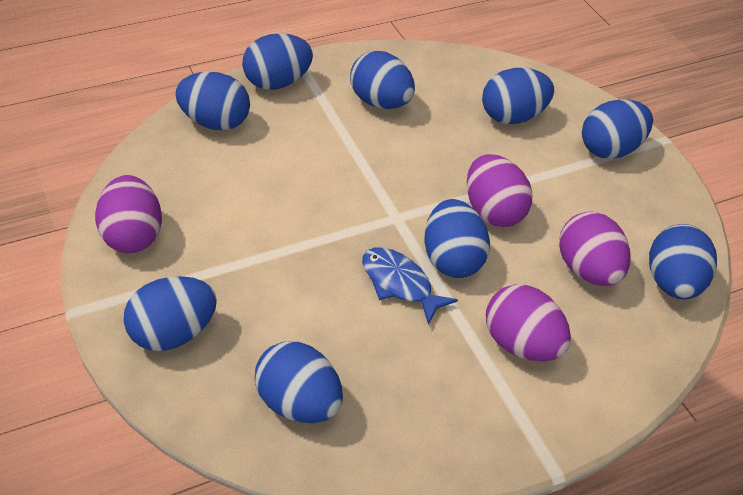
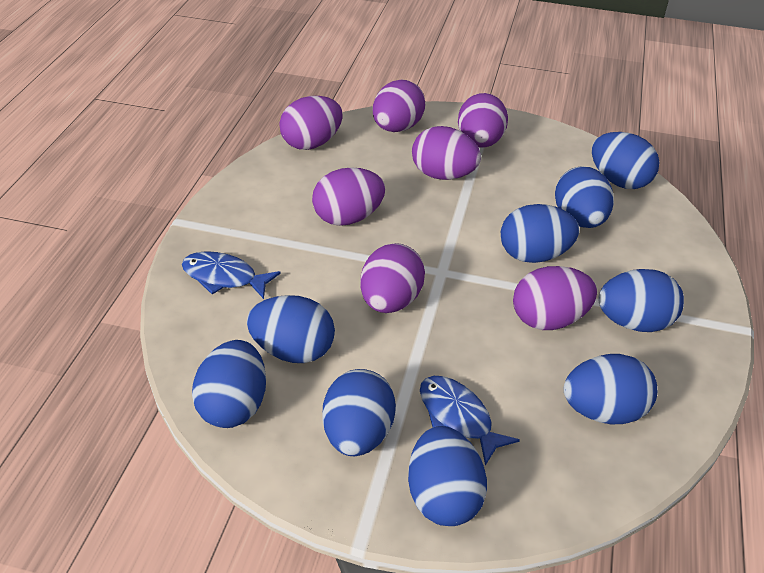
blue fish: [362,247,458,325] = 1 -> [182,251,281,299] [420,376,520,466] = 2
purple egg: [95,175,162,253] [467,154,532,227] [486,284,571,362] [559,211,631,286] = 4 -> [279,96,343,150] [312,167,385,226] [360,243,425,313] [373,79,425,132] [412,126,481,180] [458,93,508,148] [513,266,597,330] = 7

